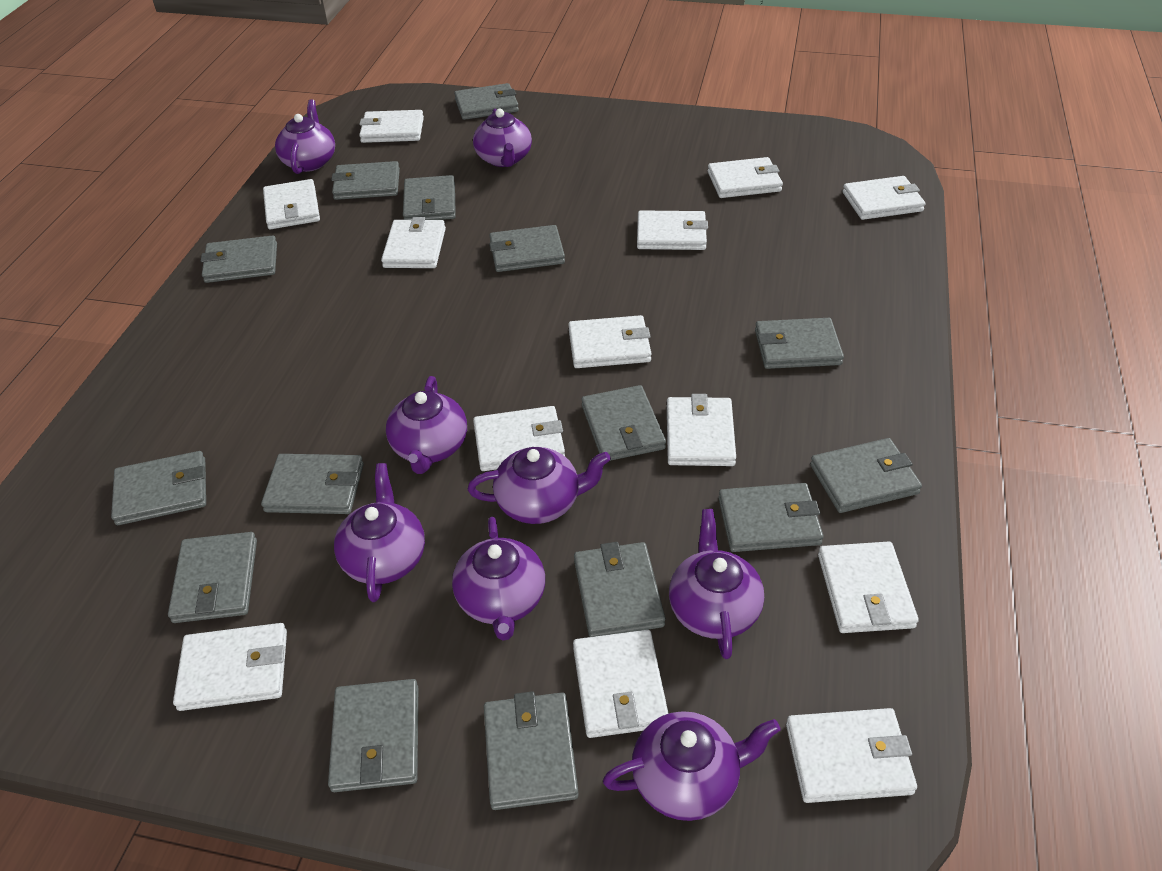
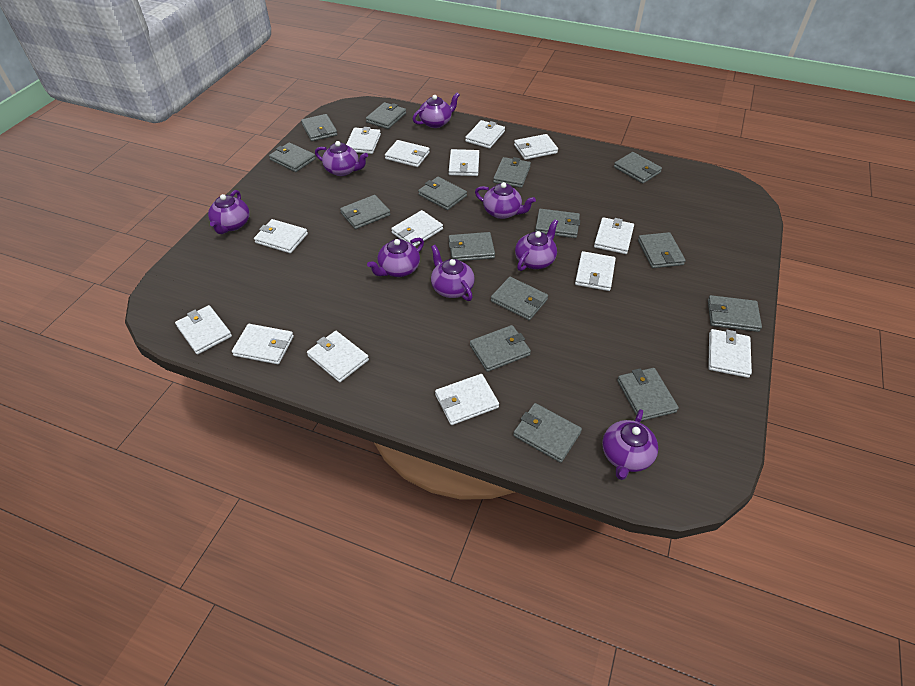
white wallet: [173,623,287,711] [263,179,320,229] [359,110,424,143] [381,217,446,268] [473,406,565,471] [568,315,652,368] [573,630,669,738] [637,210,708,250] [667,394,736,466] [708,157,783,198] [786,708,917,803] [818,542,919,633] [843,176,925,220] = 13 -> [175,305,232,354] [232,324,294,364] [254,219,308,253] [307,331,369,382] [346,127,381,154] [385,140,430,167] [391,210,443,246] [435,374,499,425] [449,149,479,176] [465,120,505,149] [514,134,558,160] [575,251,616,291] [594,217,634,254] [708,329,752,378] = 14

